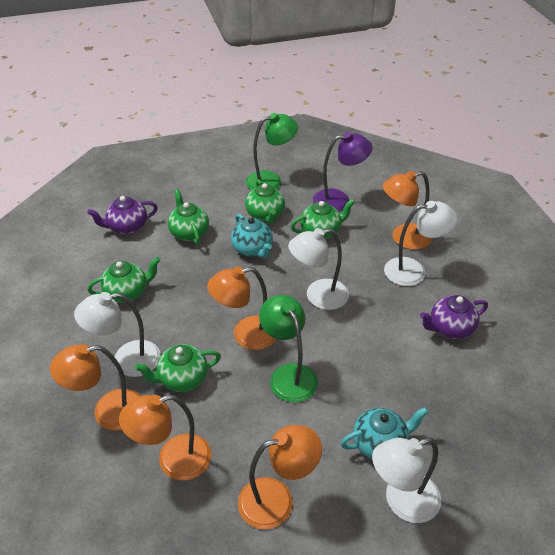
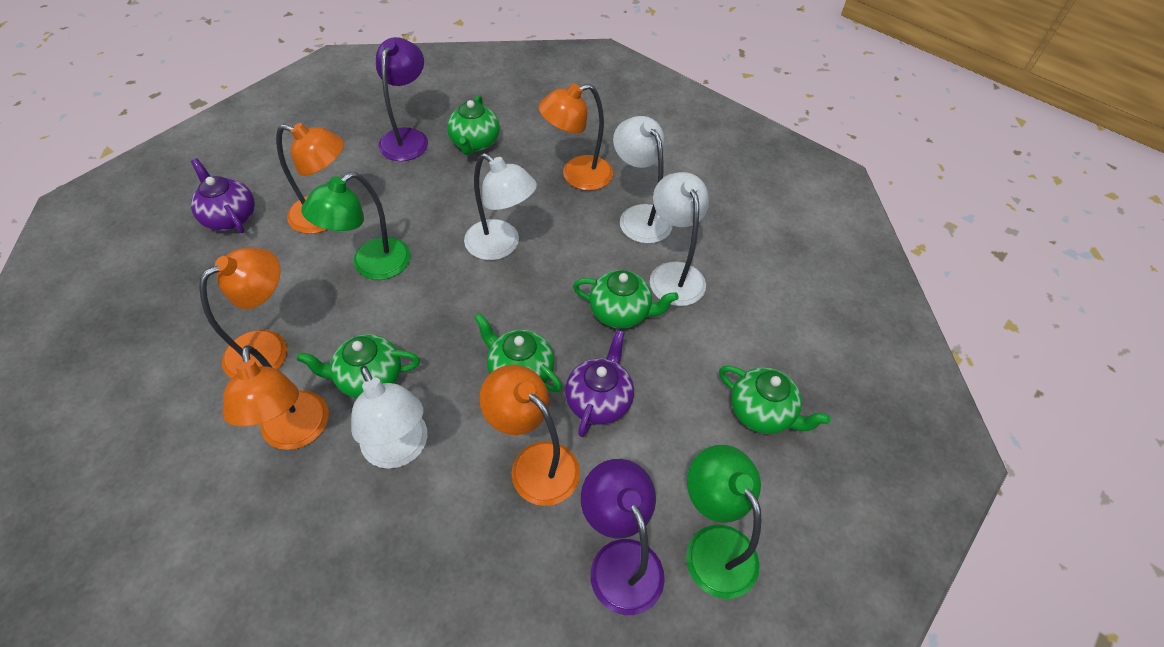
purple lamp: [313,132,373,212] = 1 -> [376,37,428,161] [581,459,665,615] = 2
turquoise teapot: [231,214,273,258] [340,407,428,459] = 2 -> none = 0

